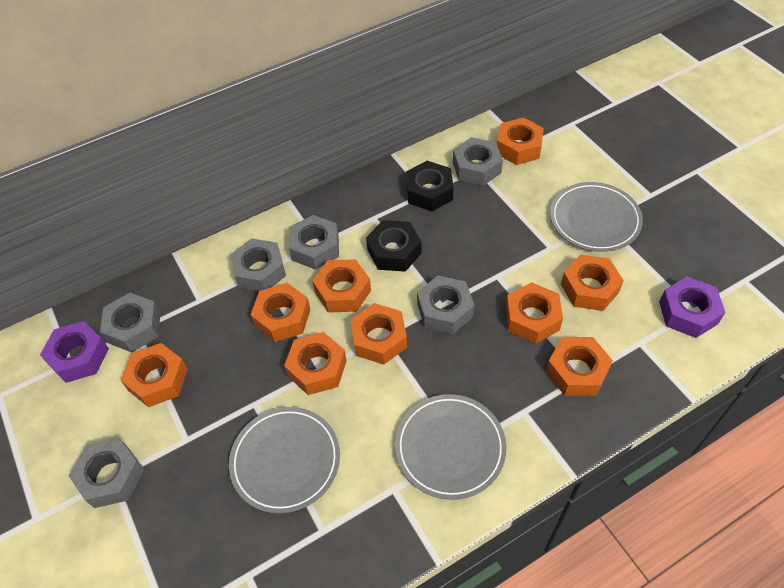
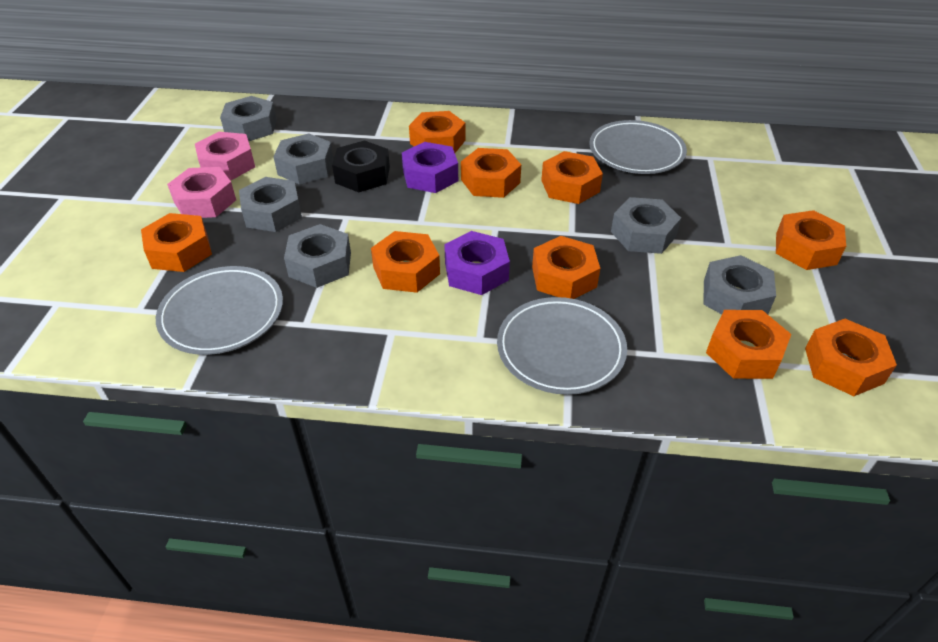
black nut: [366,220,422,272] [406,161,454,211] = 2 -> [332,140,390,193] = 1
pink nut: none = 0 -> [167,167,236,218] [195,132,255,180] = 2

